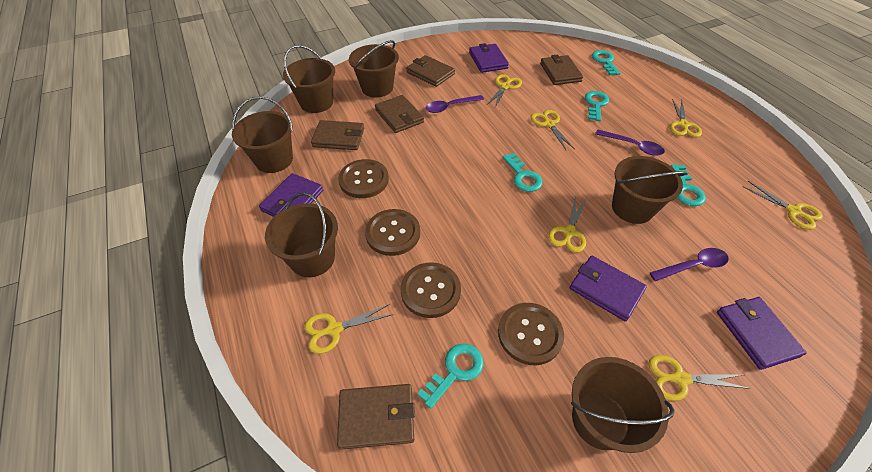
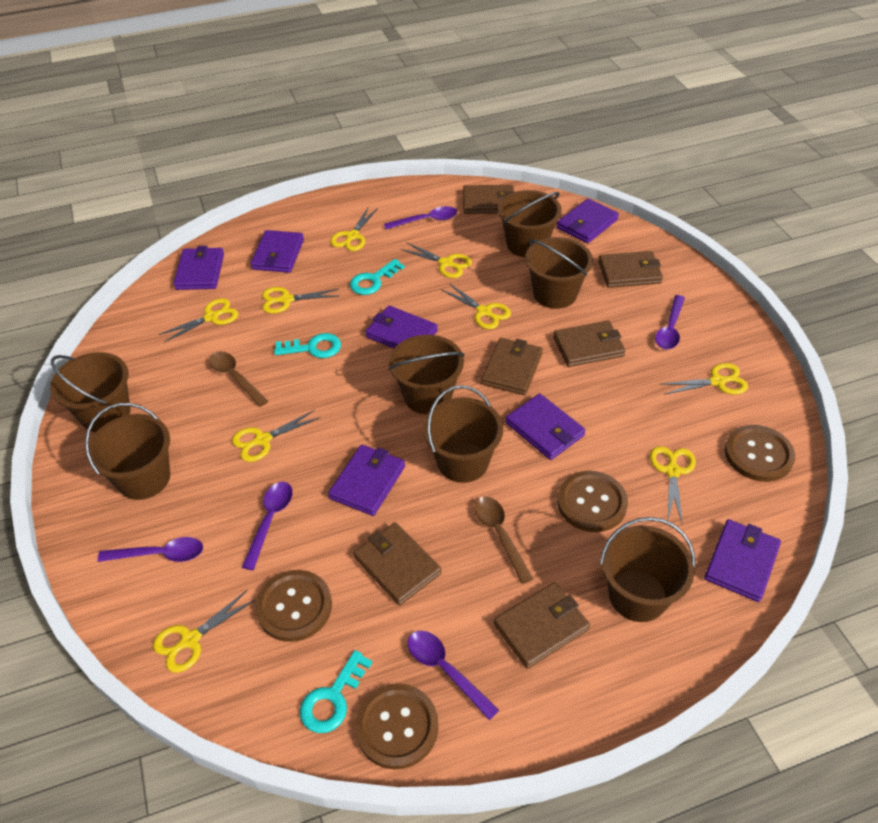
brown bucket: [232,96,293,173] [265,193,338,277] [283,45,335,113] [349,40,399,98] [571,357,675,453] [612,156,687,224] = 6 -> [50,352,130,432] [85,403,170,500] [388,335,464,414] [423,385,503,483] [498,190,562,257] [525,237,593,309] [600,517,696,622] = 7
brown spoon: none = 0 -> [209,351,268,407] [474,496,533,584] = 2
brown wallet: [311,120,364,150] [337,384,415,450] [375,95,424,133] [406,55,455,87] [540,55,583,85] = 5 -> [353,522,441,605] [463,185,515,214] [481,338,543,395] [494,582,590,669] [553,320,625,367] [598,251,663,288] = 6
purple spoon: [426,95,484,113] [595,130,665,156] [650,248,729,281] = 3 -> [98,537,203,562] [242,482,293,570] [384,206,457,230] [408,631,499,720] [655,295,685,349] = 5
purple wallet: [259,173,323,217] [469,43,509,73] [570,256,647,321] [717,297,807,370] = 4 -> [173,246,224,290] [251,230,304,273] [328,445,405,516] [365,305,438,349] [505,394,586,460] [557,198,619,243] [704,519,781,602] = 7
turquoise key: [417,343,484,409] [503,153,543,192] [585,91,609,121] [592,50,621,75] [670,164,706,206] = 5 -> [274,333,341,358] [300,650,372,733] [350,259,405,295] = 3
yellow scissors: [304,304,394,354] [487,74,522,109] [531,110,575,150] [548,196,586,253] [648,355,751,401] [670,99,702,137] [743,181,823,230] = 7 -> [153,590,256,673] [158,298,238,342] [232,410,320,462] [262,287,339,314] [330,206,378,251] [401,243,472,278] [441,283,511,329] [650,446,696,525] [660,363,748,395] = 9

